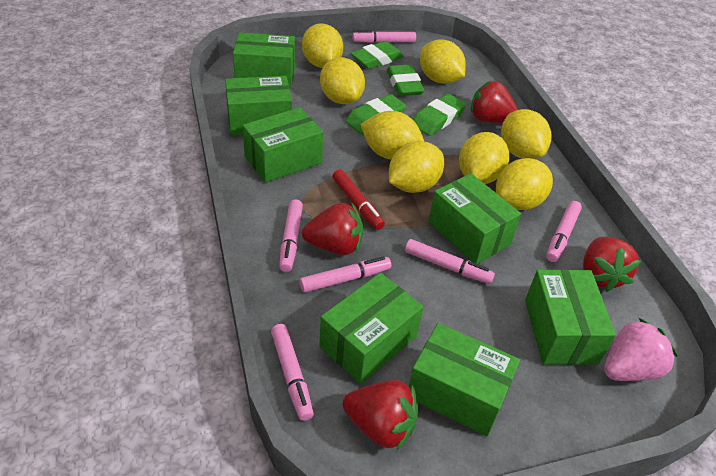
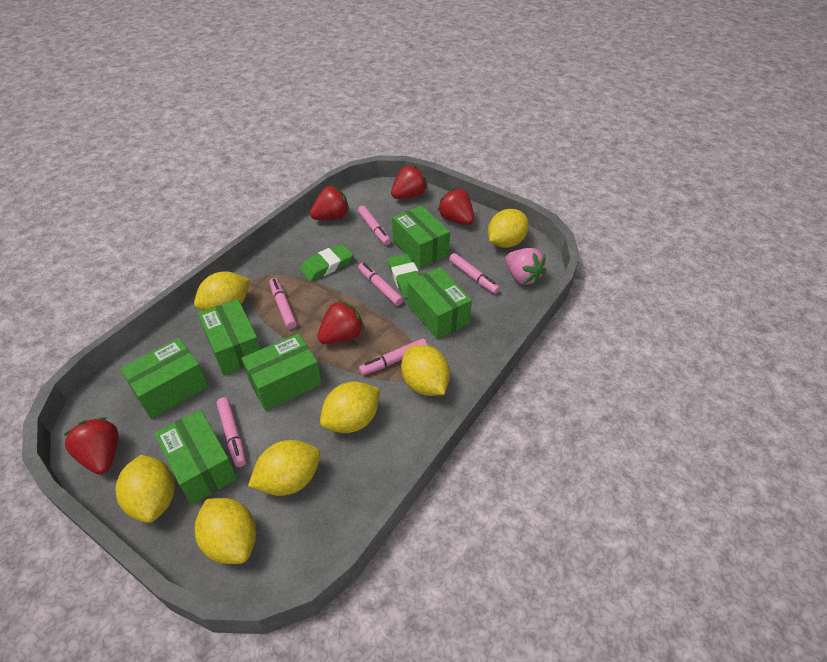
green box: [225,76,292,136] [233,32,295,88] [242,107,323,183] [319,273,423,384] [409,323,520,436] [428,173,521,264] [525,269,616,365] = 7 -> [120,338,208,419] [154,410,237,505] [198,299,261,376] [242,333,322,411] [392,205,450,268] [407,267,472,339] = 6
green eraser: [346,94,406,134] [351,41,404,69] [387,64,425,96] [413,94,466,136] = 4 -> [300,244,353,281] [388,253,420,299] = 2
red marker: [332,170,385,230] = 1 -> none = 0
red strawberry: [302,203,363,255] [343,380,418,450] [471,81,518,123] [583,237,641,292] = 4 -> [64,417,119,475] [310,186,349,220] [317,300,364,344] [391,165,428,199] [437,188,474,225] = 5
yellow lemon: [302,24,343,68] [320,57,365,104] [360,111,424,160] [389,141,444,193] [420,39,466,84] [459,132,509,184] [496,158,553,210] [501,109,552,159] = 8 -> [116,455,175,523] [194,272,250,311] [195,498,256,564] [248,440,320,496] [320,381,380,433] [401,345,450,396] [488,209,529,248] = 7

